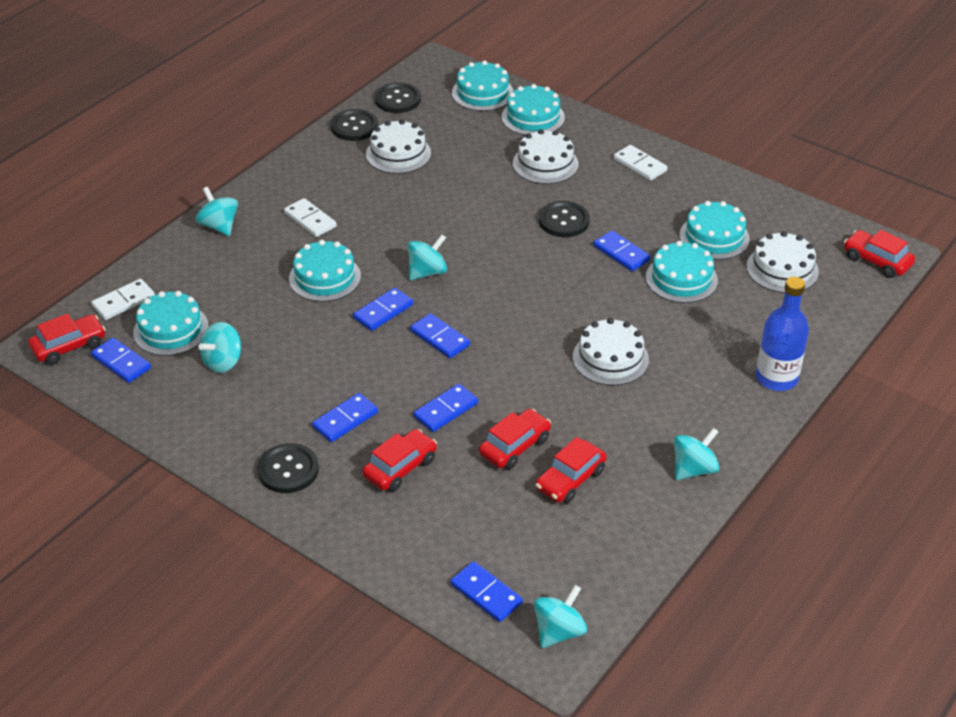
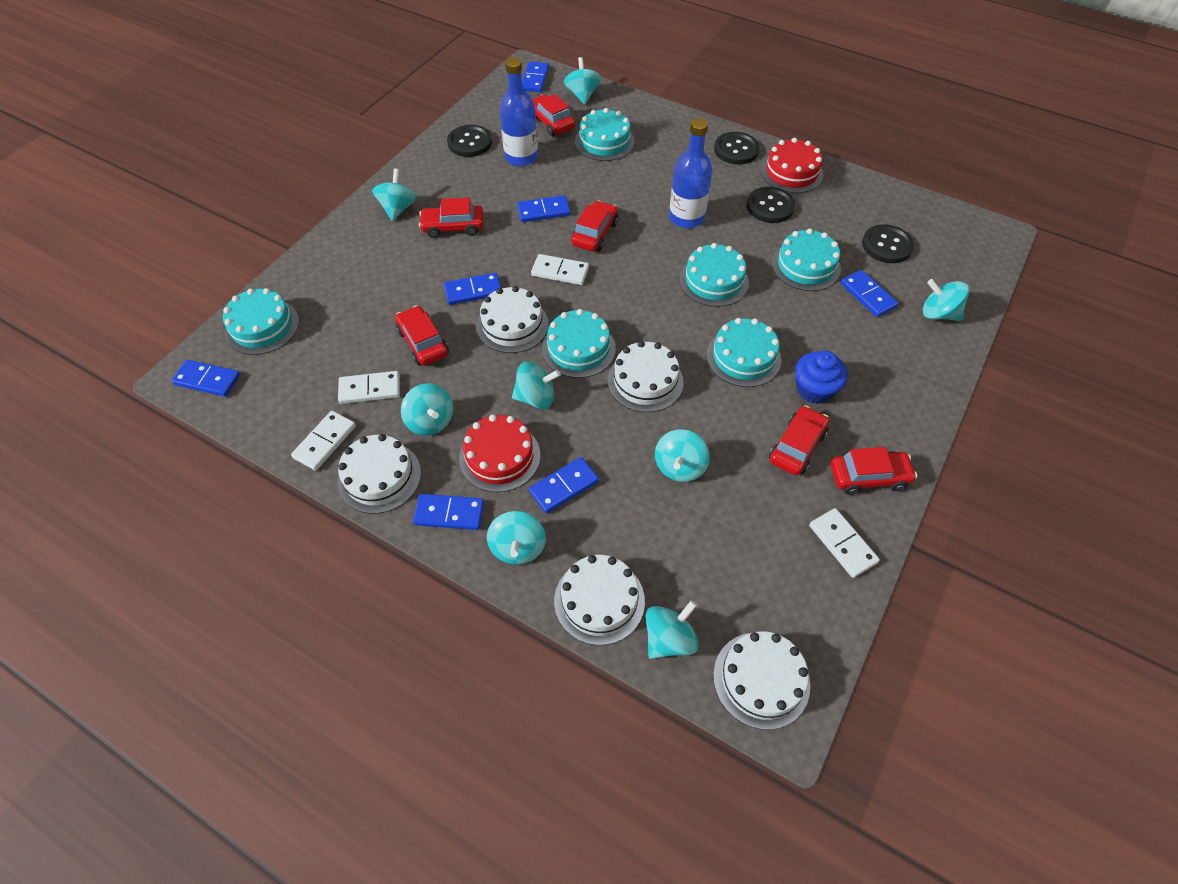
blue bottle: [756,277,809,391] = 1 -> [500,57,538,166] [669,118,712,228] = 2
blue cupcake: none = 0 -> [795,351,848,404] = 1
red cake: none = 0 -> [459,415,540,492] [761,138,823,193] = 2
red car: [28,314,106,365] [362,429,437,492] [479,409,551,470] [535,437,606,504] [844,230,915,278] = 5 -> [395,305,449,366] [419,197,484,238] [532,94,575,136] [571,200,618,251] [769,406,829,476] [831,447,917,495] = 6
turquoise spinning top: [196,187,238,236] [198,322,241,373] [408,234,447,280] [534,585,587,648] [674,428,719,480] = 5 -> [372,168,417,221] [401,383,453,436] [487,511,546,565] [512,361,561,409] [564,57,602,104] [645,600,699,659] [655,429,710,482] [923,279,969,321] = 8
white cake: [366,119,431,174] [513,129,578,184] [573,318,649,386] [746,231,819,293] = 4 -> [338,434,421,514] [476,286,549,353] [554,555,645,645] [608,341,684,412] [713,631,810,730] = 5
white domino: [91,279,155,320] [284,198,337,237] [613,145,668,181] = 3 -> [291,411,356,471] [338,371,400,404] [531,254,589,285] [809,508,880,578] = 4

